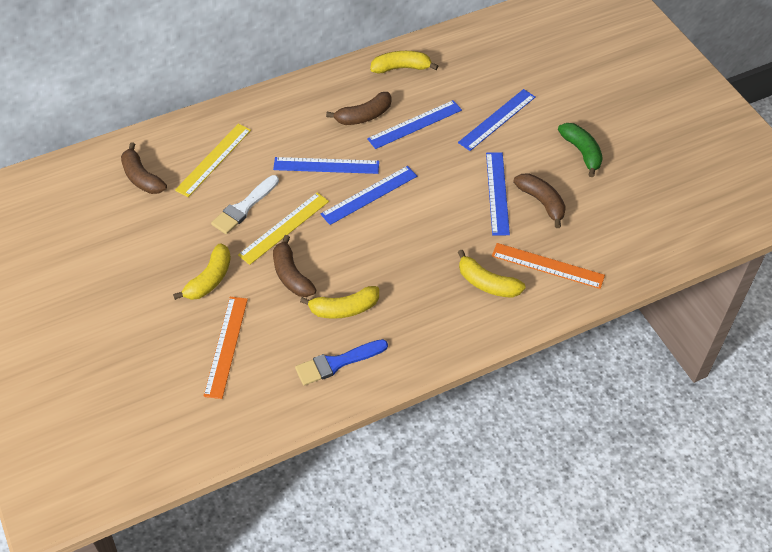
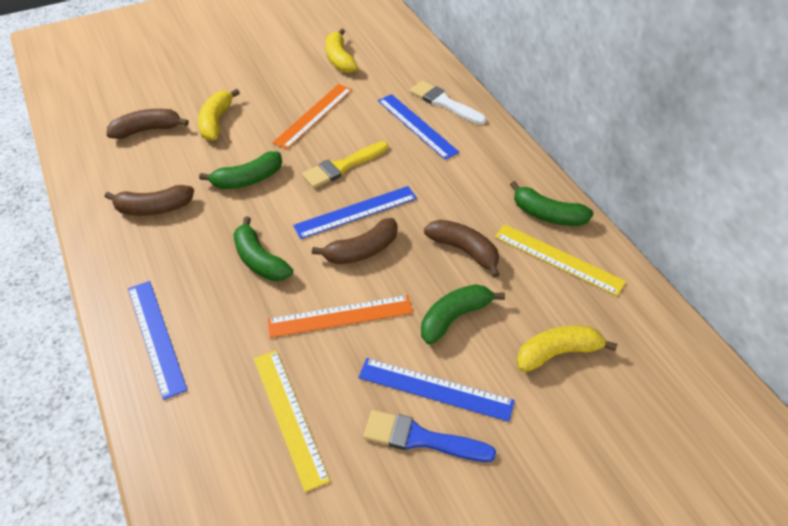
blue ruler: [273,157,379,174] [321,166,417,225] [367,100,462,149] [458,89,535,151] [486,152,510,235] = 5 -> [128,281,187,400] [293,186,417,239] [358,358,515,422] [378,94,460,160] = 4
green banana: [558,123,603,177] = 1 -> [199,151,282,189] [233,216,293,281] [421,284,505,345] [510,181,593,226] = 4
yellow banana: [173,243,231,300] [300,286,379,319] [370,51,438,74] [458,250,526,298] = 4 -> [198,89,240,141] [326,29,358,73] [516,326,617,372] = 3
yellow brush: none = 0 -> [302,141,388,188] = 1

